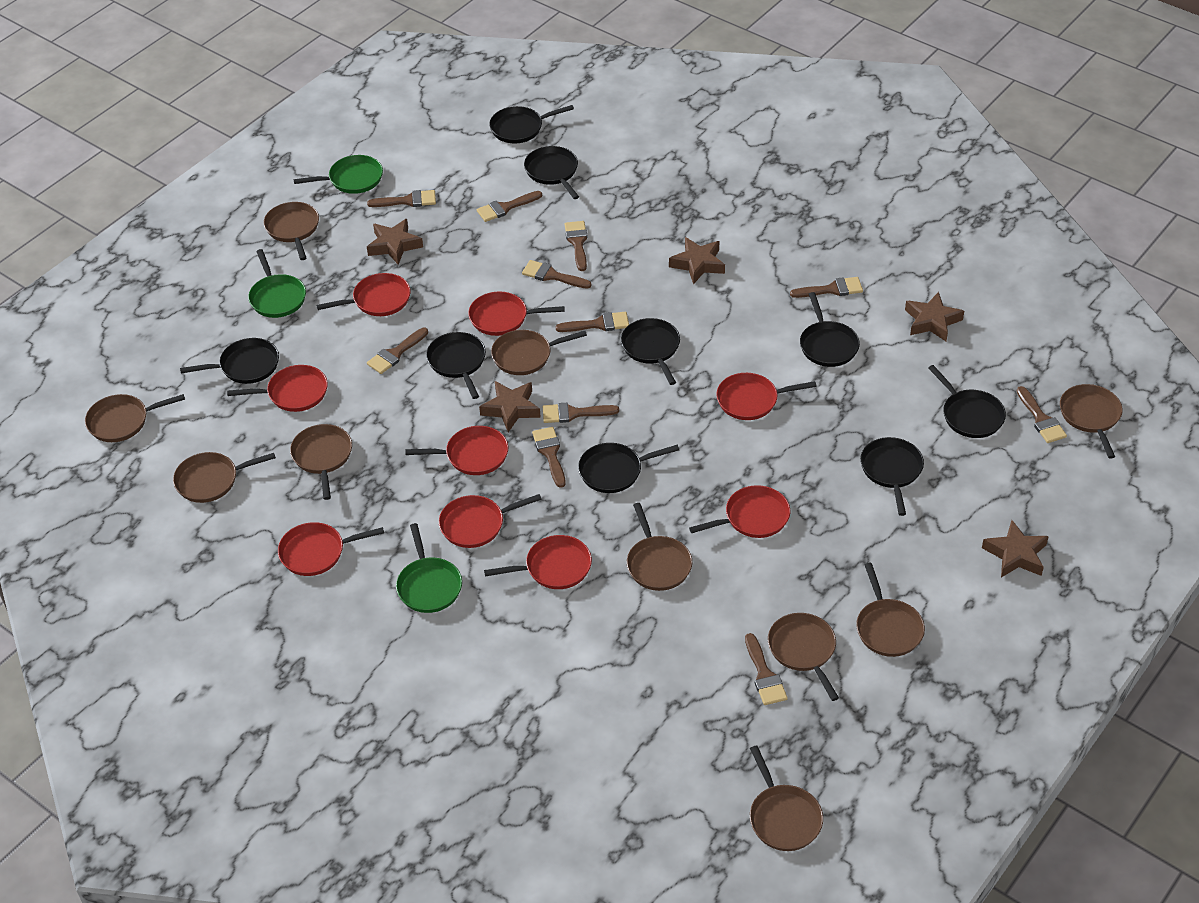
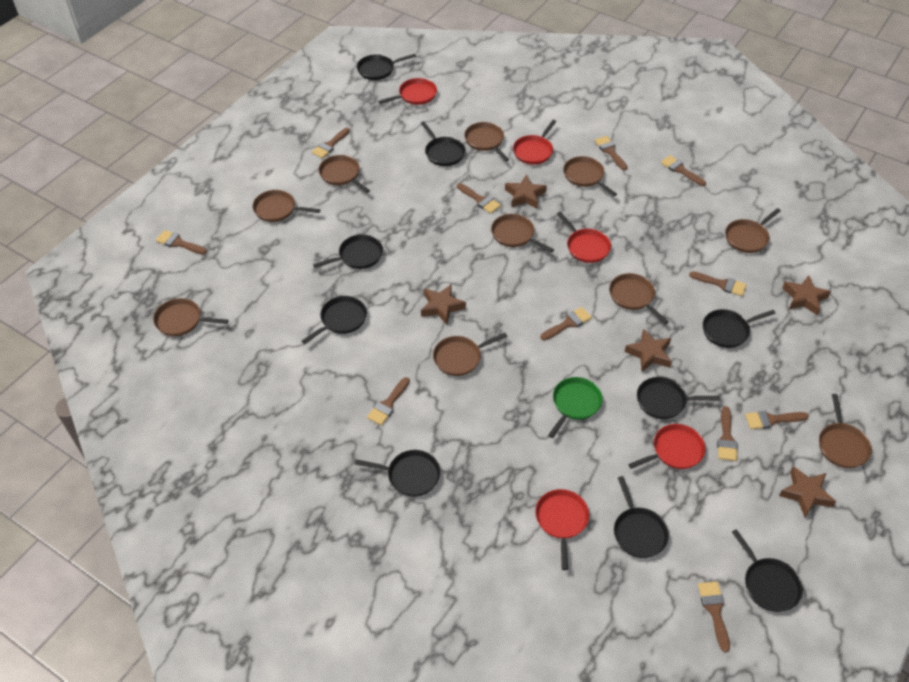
green pan: [248,249,306,318] [294,155,383,194] [396,523,462,613] = 3 -> [548,377,603,438] = 1
red pan: [227,365,328,412] [278,522,384,576] [316,273,411,316] [405,426,508,475] [439,494,542,548] [468,292,564,336] [484,535,592,589] [689,485,790,538] [716,373,817,420] = 9 -> [379,78,437,105] [513,120,556,165] [535,489,589,570] [557,212,611,263] [628,424,706,469] = 5

